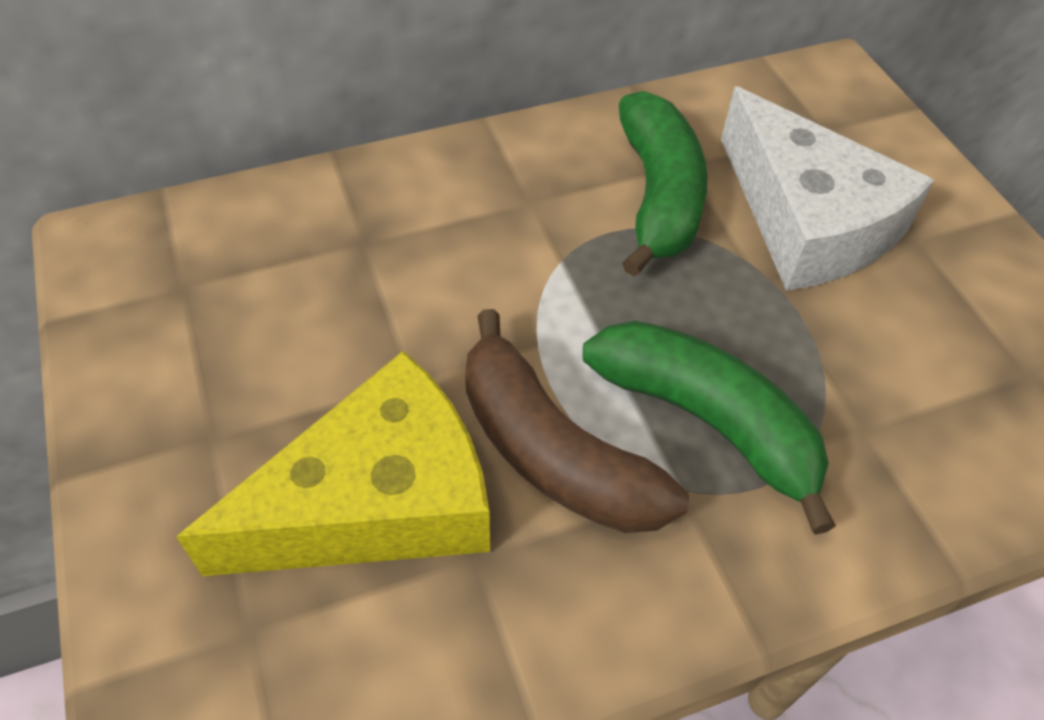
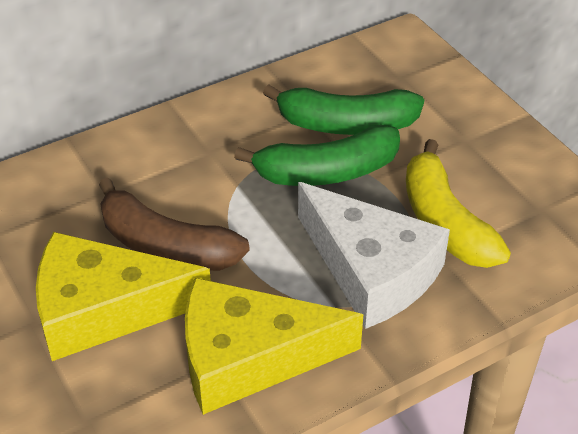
yellow banana: none = 0 -> [406,139,511,268] = 1
yellow cheese: [176,351,490,576] = 1 -> [36,232,211,361] [185,278,363,415] = 2

